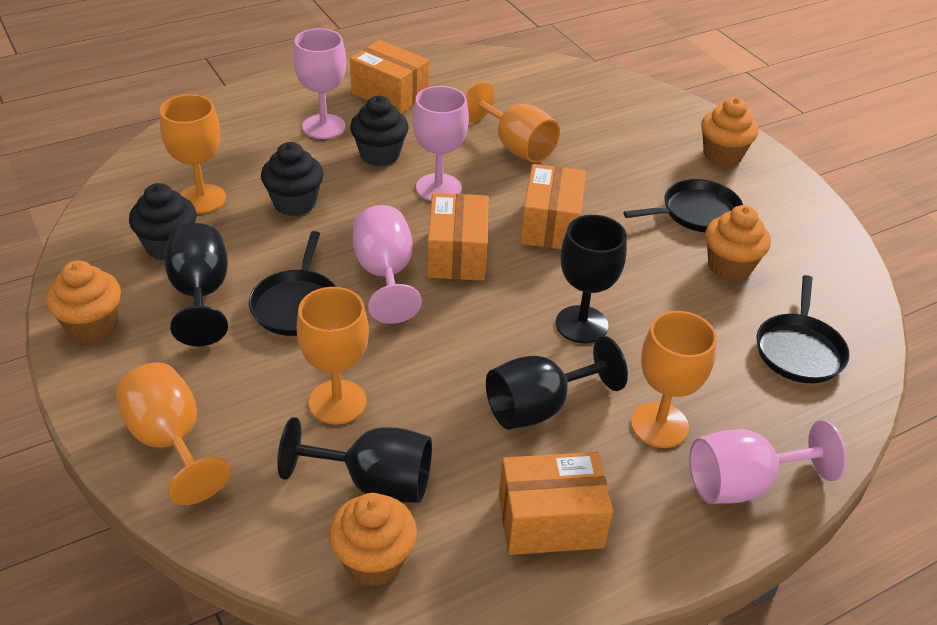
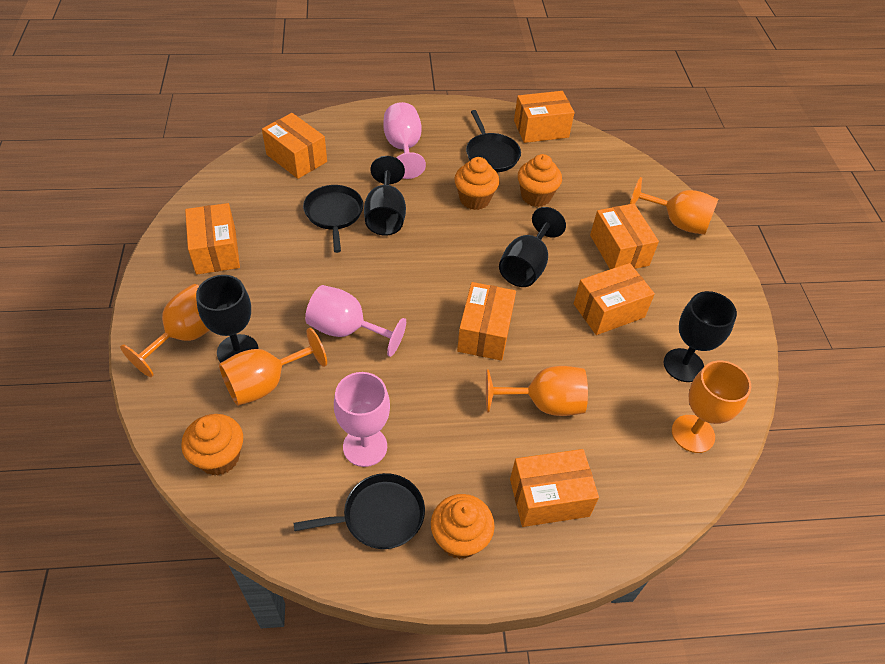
black cupcake: [129,183,196,260] [261,142,324,216] [350,96,409,166] = 3 -> none = 0
orange box: [350,40,429,114] [427,193,489,281] [499,452,613,555] [520,164,586,249] = 4 -> [185,203,240,275] [262,113,327,179] [457,282,516,361] [510,449,599,527] [514,91,574,143] [574,263,655,335] [590,203,659,269] = 7
pink goblet: [293,28,346,139] [353,205,422,324] [413,86,469,201] [689,420,847,504] = 4 -> [305,285,406,357] [334,372,390,467] [383,102,426,179] = 3

